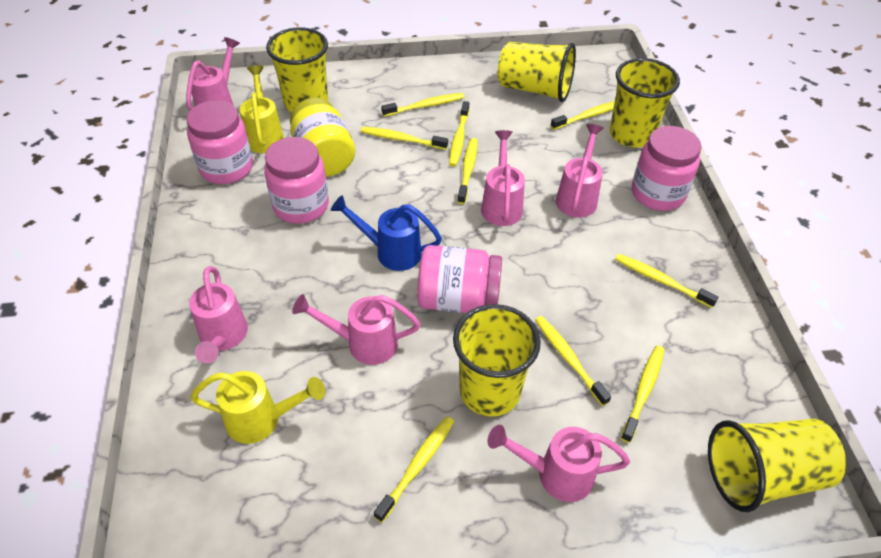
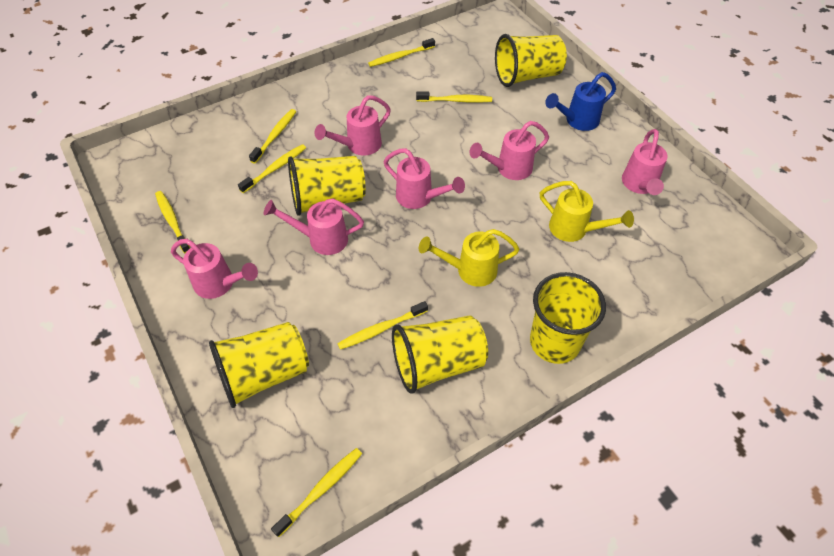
pink jar: [186,100,253,184] [264,137,329,224] [417,245,502,313] [632,126,701,211] = 4 -> none = 0
yellow jar: [290,98,355,177] = 1 -> none = 0
yellow toothbrush: [361,127,448,150] [374,416,454,522] [381,93,464,117] [449,101,469,167] [457,138,477,204] [535,316,611,406] [551,101,615,130] [615,254,718,308] [621,346,664,443] = 9 -> [155,191,190,253] [238,144,306,193] [249,109,296,164] [271,448,362,537] [337,301,428,350] [368,38,435,67] [416,91,492,103] = 7

